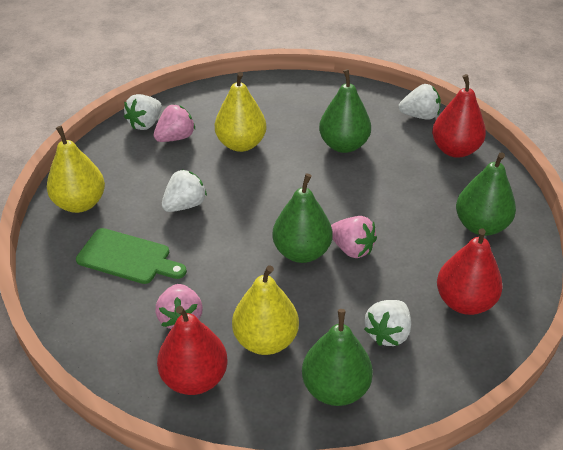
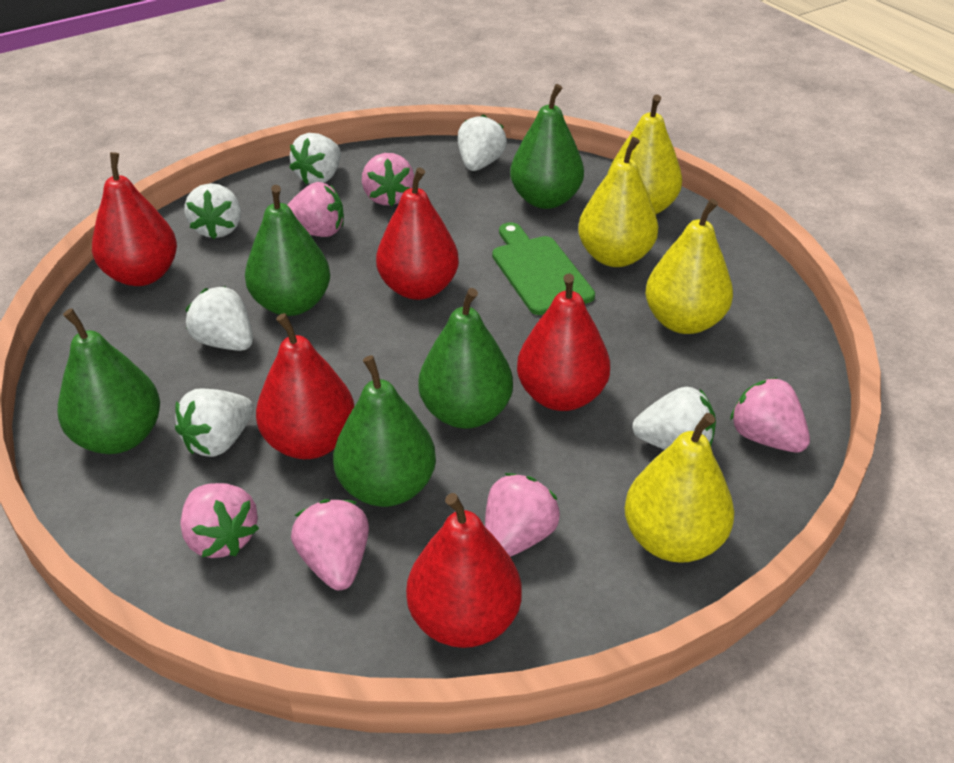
green pear: [272,173,332,263] [302,309,373,406] [319,69,371,153] [456,152,516,236] = 4 -> [57,308,160,454] [245,185,330,316] [333,355,436,507] [418,288,513,429] [510,84,584,209] = 5
pink strawberry: [154,105,195,142] [155,284,203,329] [331,216,377,258] = 3 -> [180,483,259,558] [287,182,344,237] [291,499,369,590] [362,153,414,206] [485,473,560,557] [730,377,810,453] = 6
red pear: [157,306,228,395] [432,74,486,158] [437,228,503,315] = 3 -> [92,152,177,286] [256,313,355,459] [376,167,459,300] [406,493,522,648] [517,274,610,411] = 5
white strawberry: [124,94,162,130] [162,169,207,212] [364,300,411,346] [399,84,441,120] = 4 -> [175,389,254,457] [184,183,241,239] [186,286,253,351] [289,133,341,184] [458,114,507,171] [632,387,716,450] = 6
yellow pear: [47,126,105,213] [215,72,267,152] [232,265,299,355] = 3 -> [578,137,658,267] [608,94,682,214] [625,413,734,563] [645,199,733,334] = 4

